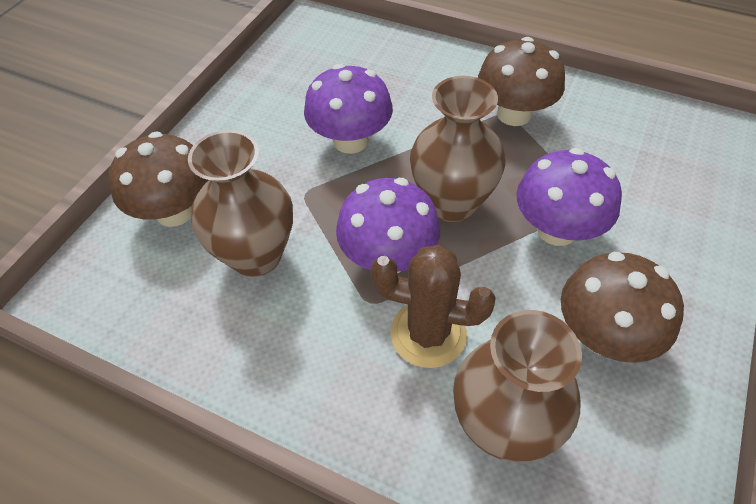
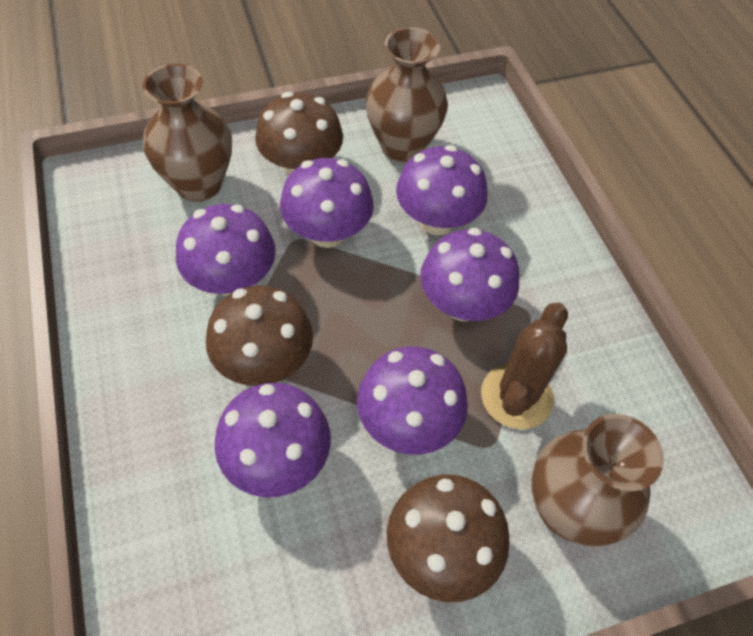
purple mushroom: [304,64,393,154] [336,178,440,274] [516,148,622,246] = 3 -> [176,204,276,296] [214,383,331,497] [280,158,374,248] [357,347,468,455] [396,145,488,235] [420,228,519,321] = 6

